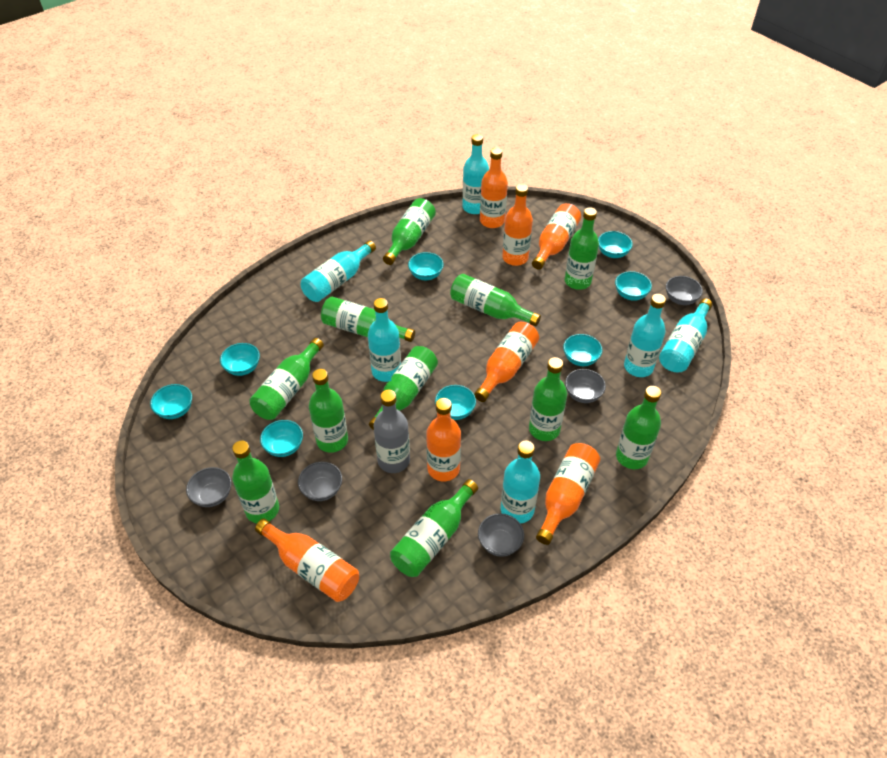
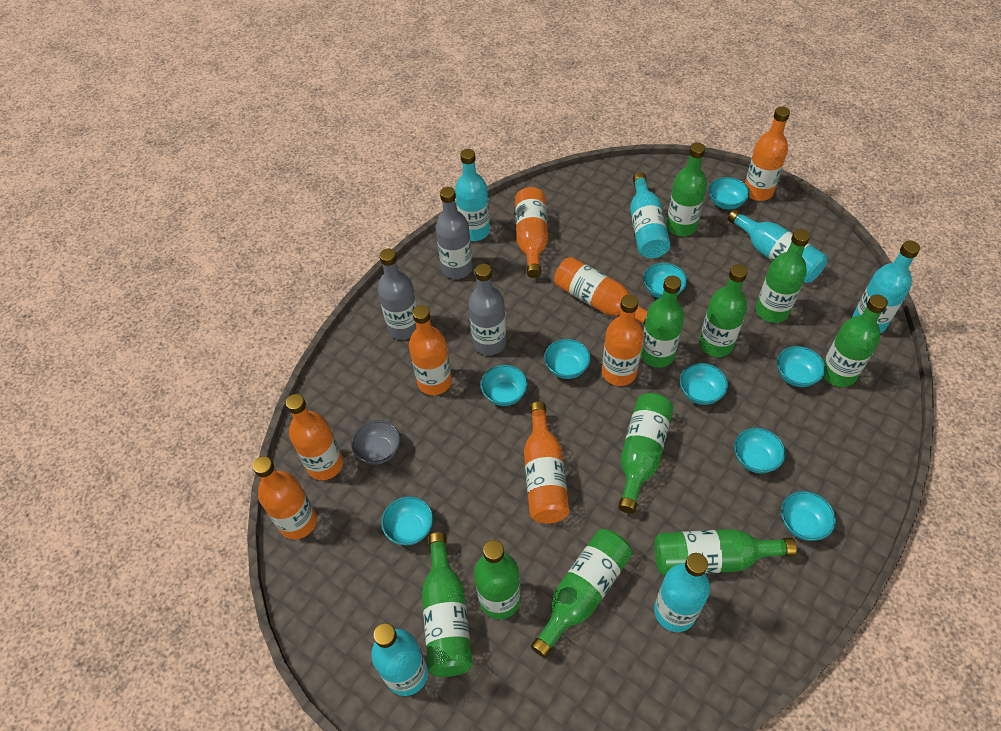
green bottle: [232,441,279,523] [249,338,324,420] [309,369,348,453] [321,297,415,342] [369,346,438,430] [383,198,436,265] [390,479,478,577] [450,274,541,326] [529,357,567,441] [565,207,599,290] [616,386,661,469] = 11 -> [422,532,473,677] [474,540,520,619] [531,529,632,658] [618,393,673,514] [641,276,684,368] [654,529,797,576] [666,143,707,236] [699,264,748,357] [756,229,810,323] [823,294,888,387] = 10
grey bottle: [374,390,410,473] = 1 -> [378,249,417,340] [435,187,473,279] [468,264,507,355] = 3
grey bowl: [186,467,231,507] [298,462,342,501] [478,513,524,557] [565,369,606,403] [666,276,703,305] = 5 -> [351,420,400,465] = 1
orange bottle: [255,519,359,602] [426,398,461,481] [474,322,539,402] [480,148,508,228] [502,184,533,266] [532,203,581,270] [536,443,600,545] = 7 -> [252,456,317,540] [286,394,343,480] [409,305,452,395] [515,187,548,278] [524,402,569,524] [554,257,648,325] [602,295,644,386] [745,107,790,201] = 8
turquoise bowl: [150,384,192,419] [220,343,260,376] [260,420,303,457] [408,252,444,280] [435,385,476,420] [563,334,602,366] [598,231,633,258] [615,271,652,301] = 8 -> [381,496,433,546] [481,365,528,406] [544,339,591,379] [643,263,687,298] [680,363,728,405] [709,177,750,209] [734,428,786,474] [777,346,826,387] [781,491,836,541] = 9

